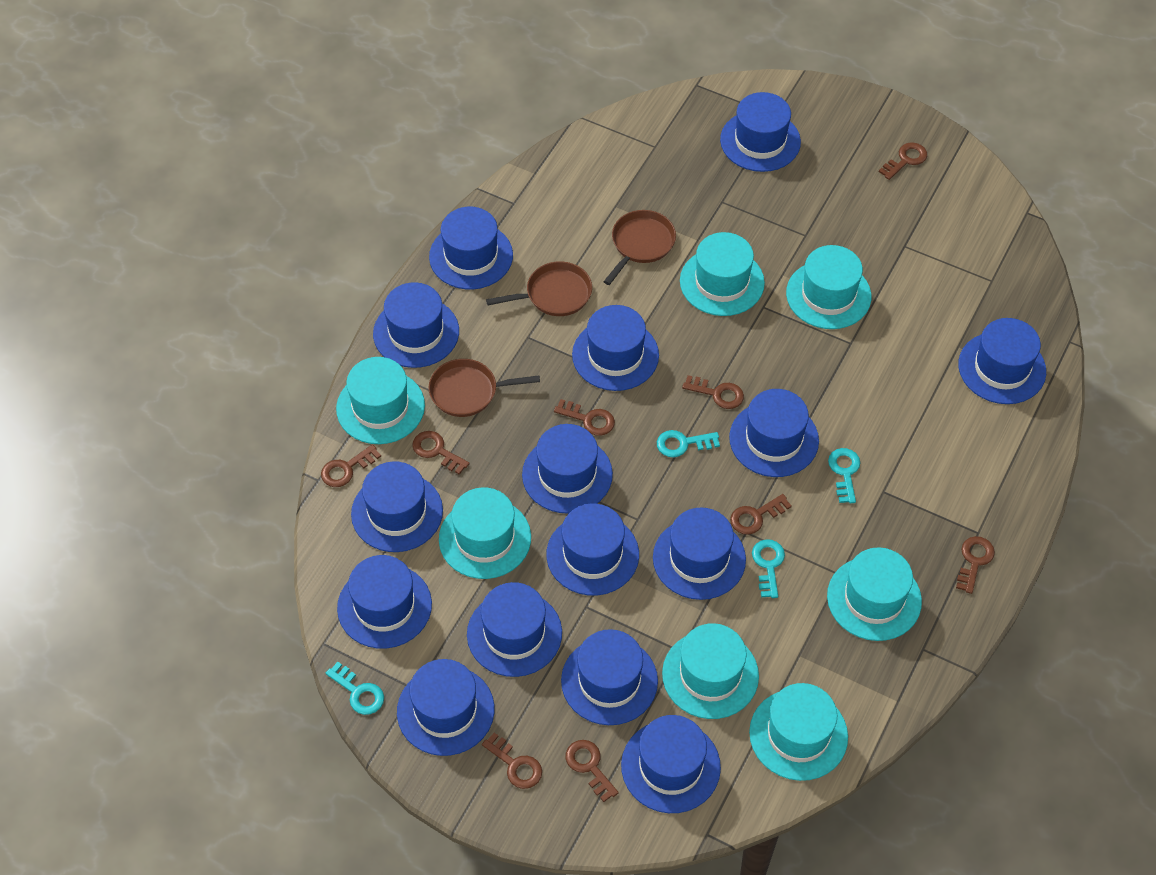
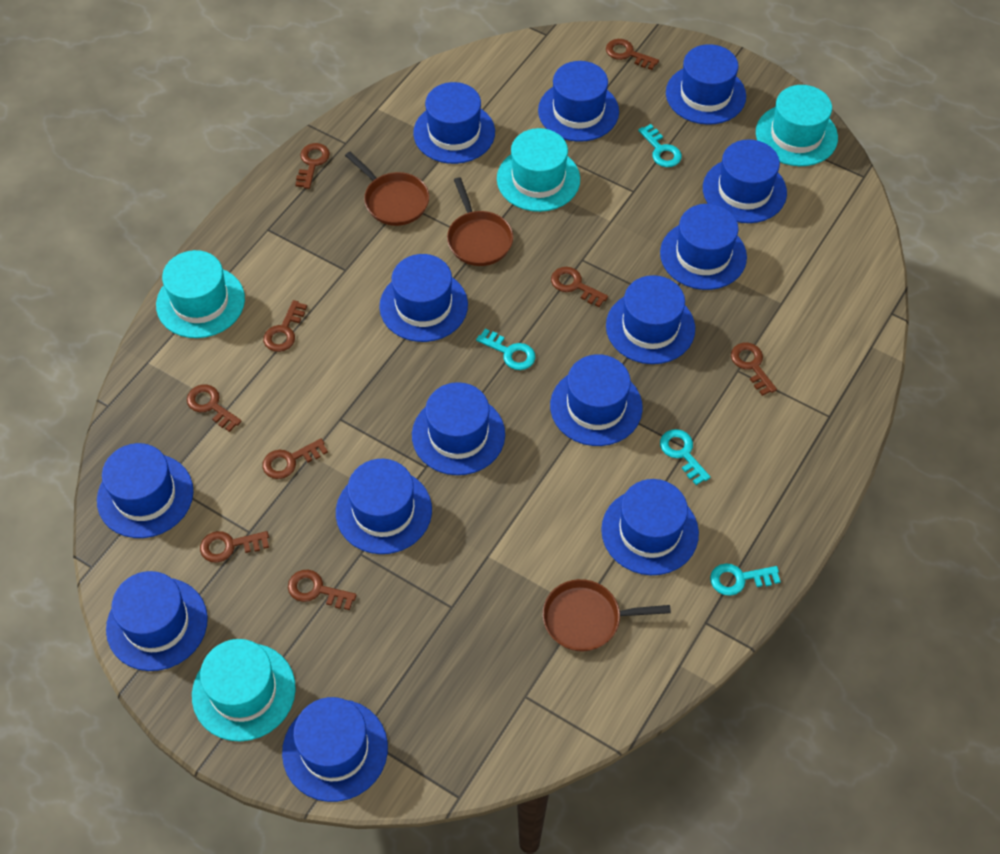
blue hat: [337,555,432,649] [351,461,443,552] [373,282,459,368] [397,659,494,756] [429,207,513,289] [467,582,562,677] [522,424,613,514] [546,504,639,596] [561,629,658,725] [572,305,659,391] [621,715,721,813] [653,507,746,600] [720,92,801,172] [729,389,819,477] [958,318,1046,404] = 15 -> [97,443,193,538] [106,571,208,671] [282,697,388,802] [336,459,432,554] [379,254,468,342] [412,382,505,475] [413,82,495,164] [538,61,619,142] [550,354,643,446] [601,479,699,575] [606,275,695,364] [660,204,747,290] [666,44,746,125] [703,140,787,223] = 14
turquoise hat: [336,357,425,444] [439,487,531,579] [662,623,759,719] [680,232,765,316] [749,683,848,781] [786,245,871,329] [827,547,922,641] = 7 -> [156,250,245,338] [192,639,296,741] [497,128,580,212] [756,85,838,166] = 4

